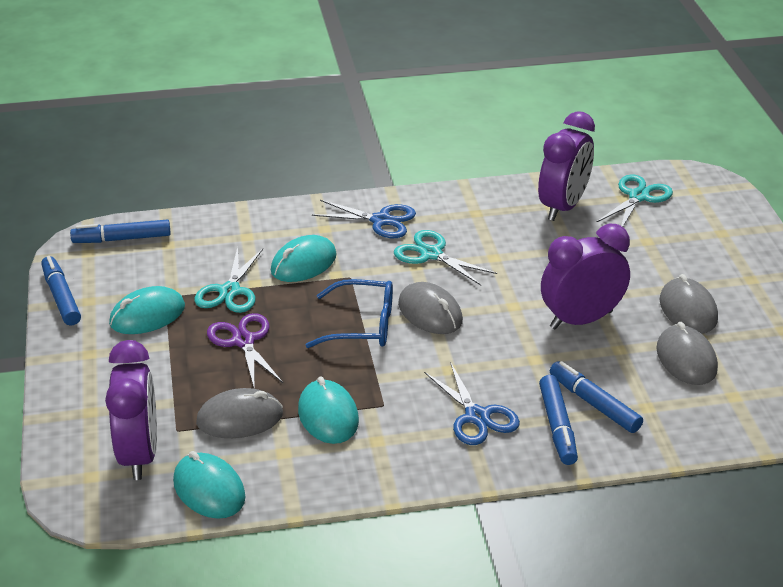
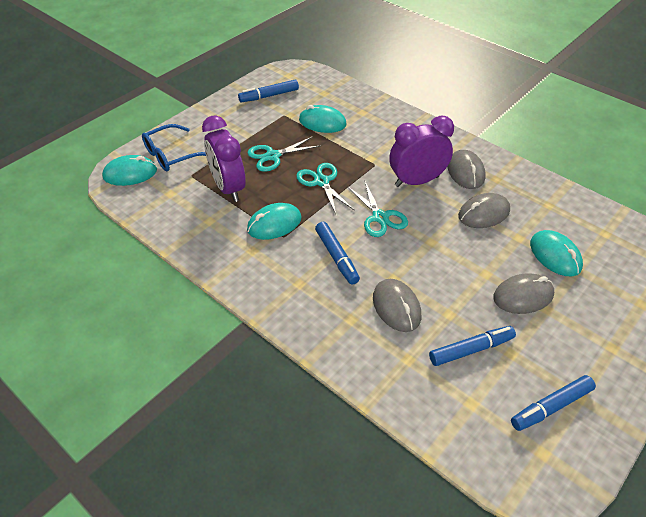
blue scissors: [312,200,416,238] [424,362,520,445] = 2 -> none = 0
purple clock: [105,340,157,480] [538,111,595,221] [541,224,630,330] = 3 -> [202,115,246,202] [390,116,454,187] = 2
purple scissors: [207,313,283,389] = 1 -> none = 0

